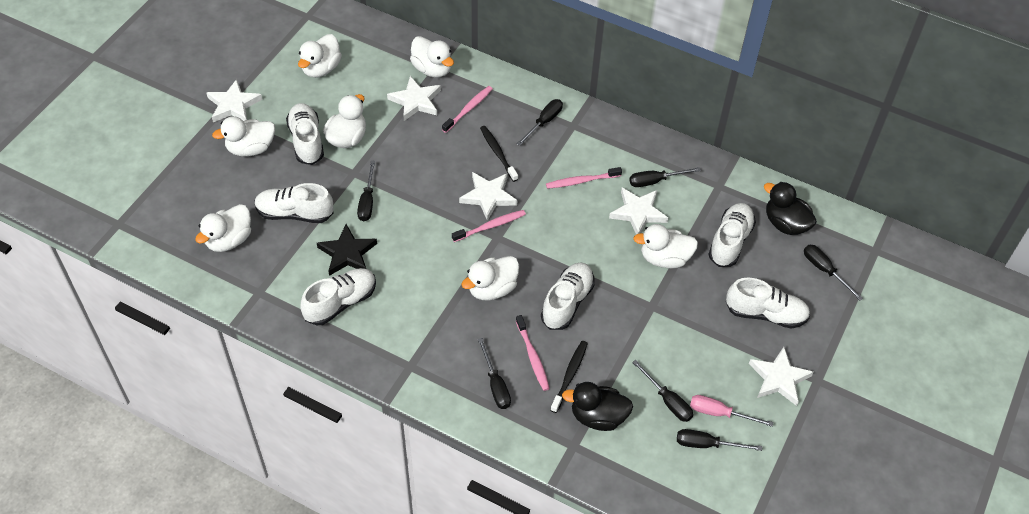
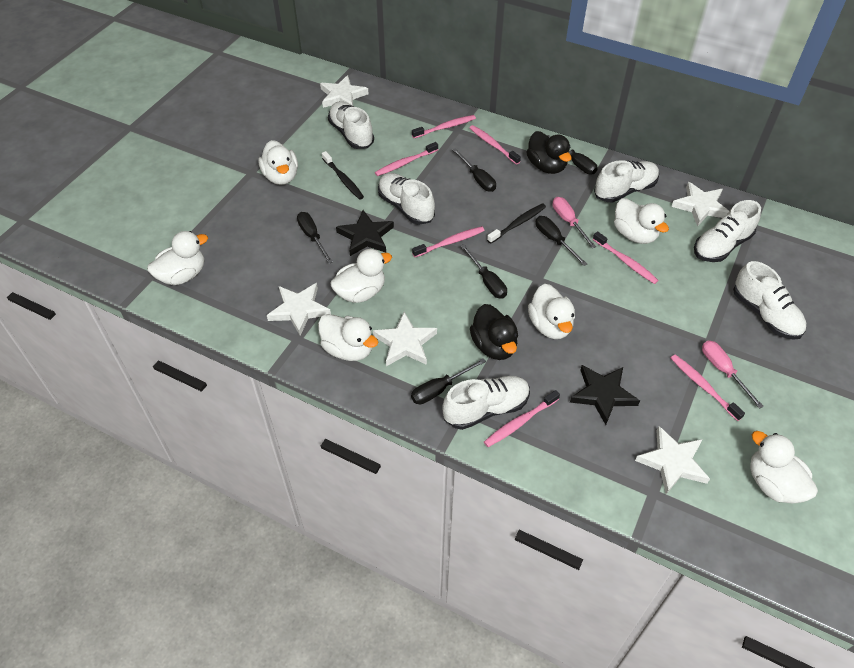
black screwdriver: [357,160,375,221] [478,338,511,409] [517,99,563,146] [629,167,701,187] [632,360,693,422] [677,429,762,451] [804,245,863,300] = 7 -> [297,212,333,264] [411,358,486,404] [453,148,496,192] [461,245,507,299] [536,216,587,266] [547,135,598,174] = 6
black star: [317,224,377,276] = 1 -> [336,210,394,256] [570,365,640,425] = 2
pink screwdriver: [690,395,773,427] = 1 -> [553,197,596,248] [702,341,764,409] = 2
pink toothbrush: [442,86,493,133] [452,210,526,242] [516,315,550,391] [546,167,622,189] = 4 -> [375,142,438,176] [412,115,476,138] [412,226,484,257] [470,125,521,165] [484,390,560,447] [593,231,659,284] [671,354,745,421] = 7

